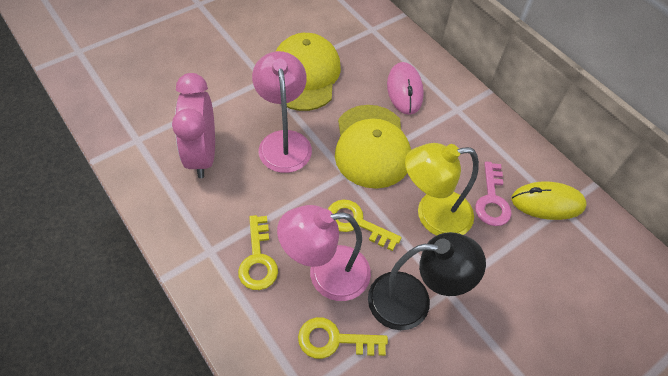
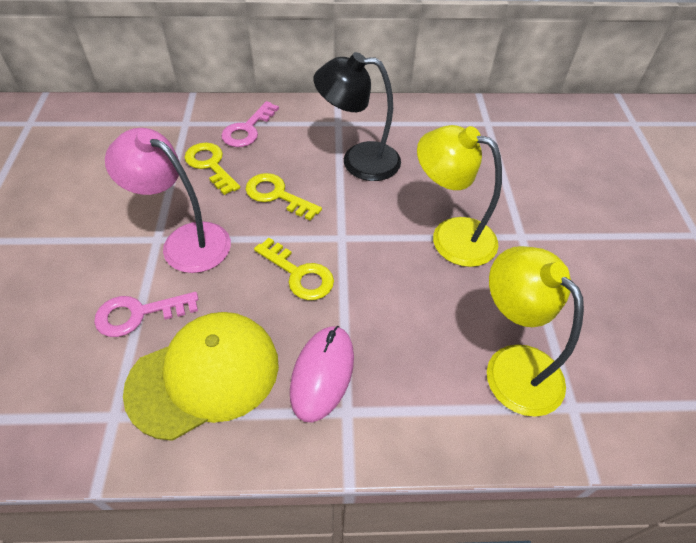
pink clock: [172,73,215,178] = 1 -> none = 0
pink key: [475,162,512,226] = 1 -> [94,292,198,337] [221,101,279,147] = 2
pink lamp: [252,51,312,173] [277,205,371,301] = 2 -> [105,128,231,273] = 1
yellow cap: [275,33,341,111] [335,105,411,189] = 2 -> [123,312,279,441] = 1
yellow lamp: [405,143,479,236] = 1 -> [417,125,502,267] [487,246,584,417] = 2
yellow mouse: [511,181,587,220] = 1 -> none = 0

